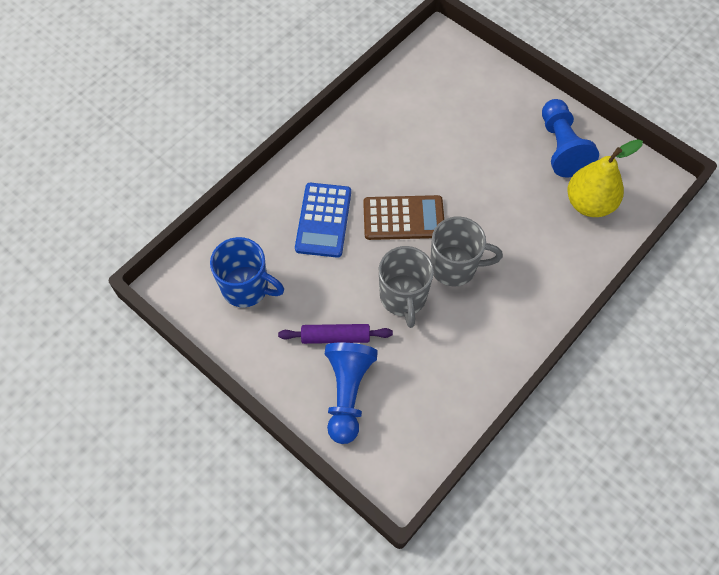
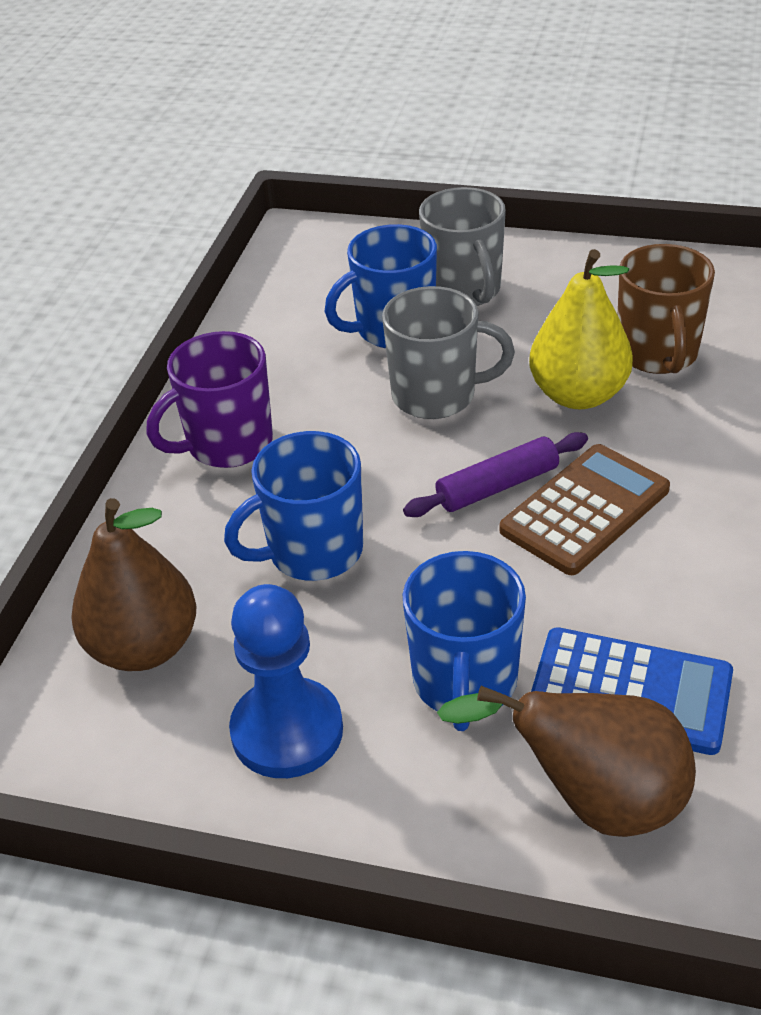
blue mug: [210,237,284,307] = 1 -> [224,431,363,581] [324,224,437,348] [403,551,526,731] = 3
blue pawn: [325,342,378,444] [542,99,599,177] = 2 -> [229,584,343,778] = 1
brown mug: none = 0 -> [618,244,715,374] = 1
brown pear: none = 0 -> [71,498,196,671] [437,686,696,837] = 2
purple mug: none = 0 -> [146,331,273,468] = 1

